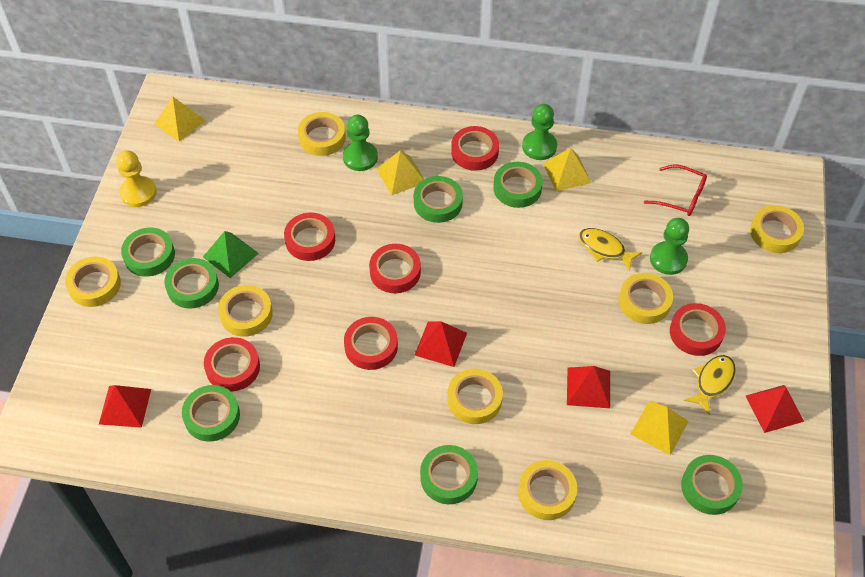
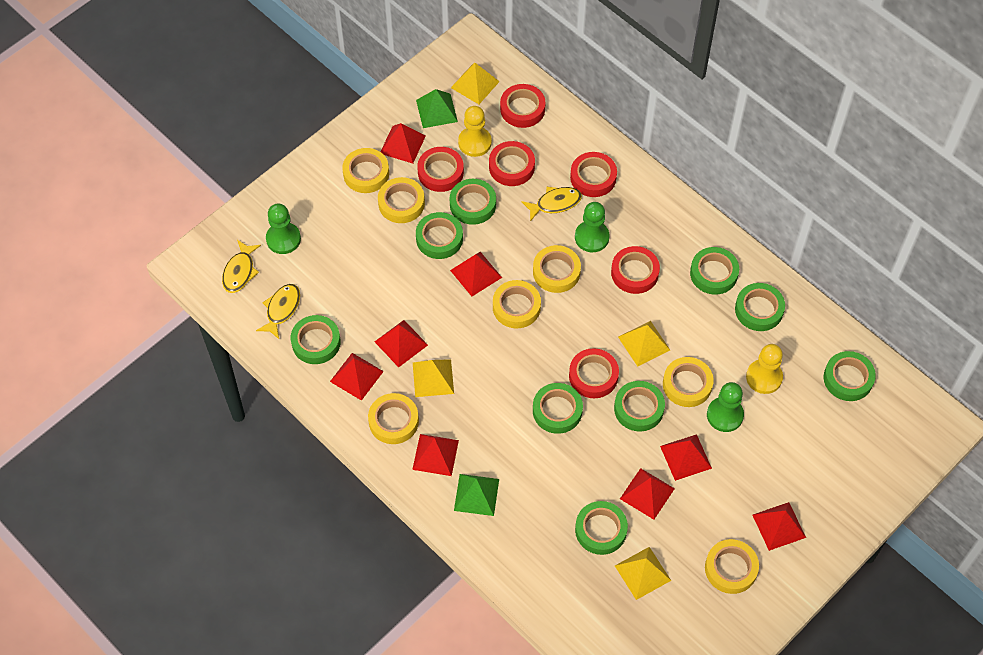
green pyramid: [203,231,259,278] = 1 -> [416,89,458,128] [454,474,499,516] = 2
green tape: [121,227,175,277] [164,258,219,309] [182,385,240,441] [414,176,463,223] [420,445,478,504] [493,162,543,208] [681,455,743,515] = 7 -> [291,315,341,364] [416,212,463,259] [450,179,496,225] [533,383,583,434] [575,501,628,555] [614,381,665,432] [690,247,739,295] [735,283,785,331] [824,351,876,401] = 9
red glasses: [644,165,707,216] = 1 -> none = 0
red pyramid: [99,385,151,428] [415,321,467,367] [567,366,610,408] [746,385,804,433] = 4 -> [330,353,384,401] [375,320,428,368] [381,123,426,164] [412,434,459,476] [450,252,502,296] [620,468,675,519] [660,434,712,481] [753,502,806,551] = 8
yellow fish: [578,228,643,272] [684,355,736,415] = 2 -> [222,240,261,293] [256,284,300,339] [522,187,582,222] = 3
yellow pawn: [116,150,157,207] = 1 -> [458,106,492,157] [746,344,783,394] = 2

